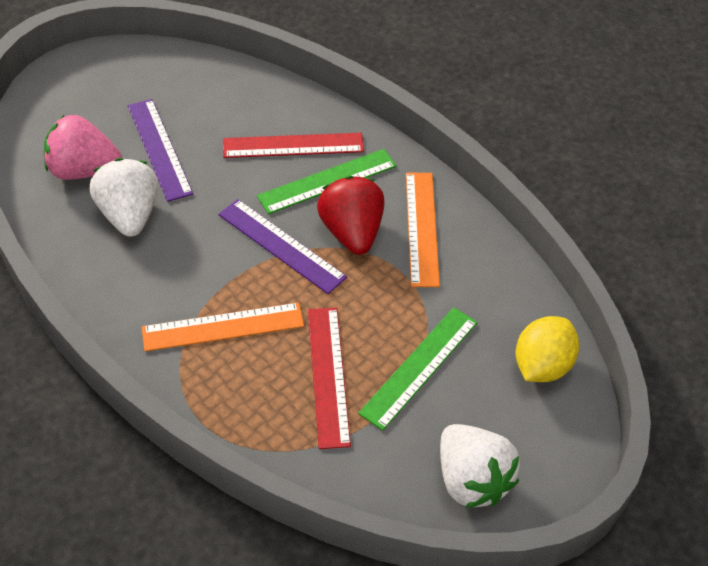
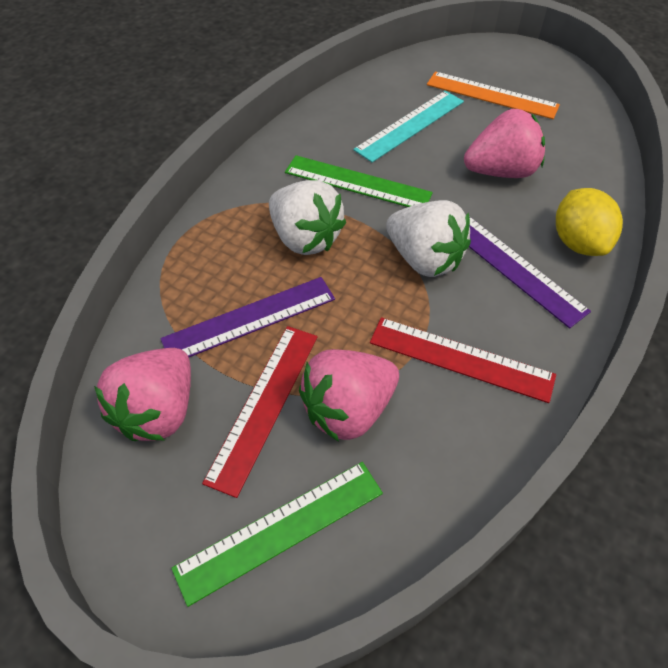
orange ruler: [142,302,304,352] [406,172,440,287] = 2 -> [427,71,560,119] = 1
pink strawberry: [44,115,122,180] = 1 -> [94,348,191,441] [299,349,399,442] [464,109,545,178] = 3
red strawberry: [317,176,384,255] = 1 -> none = 0
turquoise ruler: none = 0 -> [353,91,464,162] = 1

